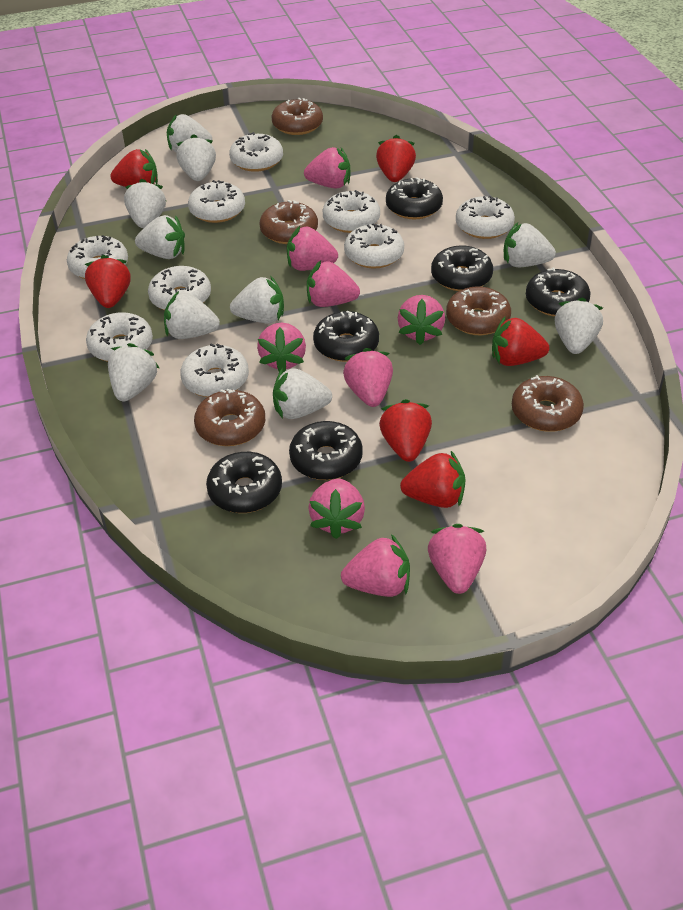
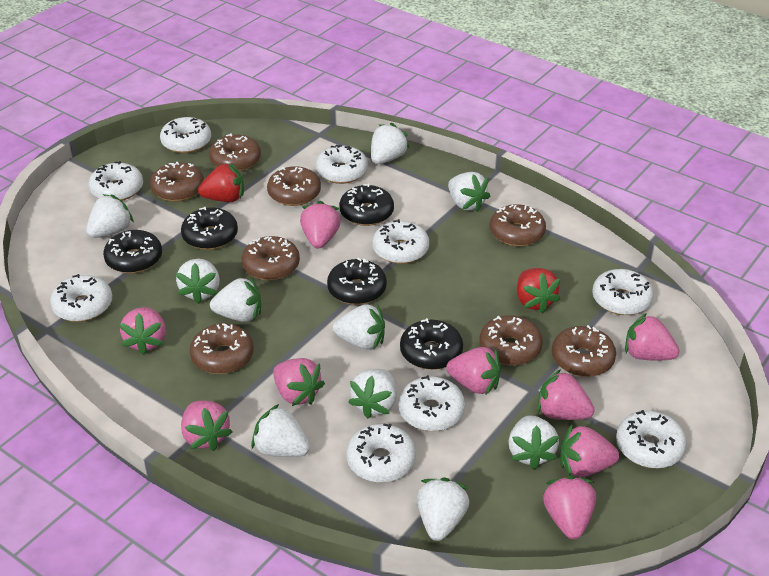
black donut: [206,452,282,513] [289,421,363,480] [313,311,379,362] [386,177,443,219] [431,246,493,291] [526,267,590,316] = 6 -> [103,230,162,274] [181,207,238,250] [327,257,387,305] [339,184,394,226] [400,318,463,370] = 5
brown donut: [194,389,265,446] [259,200,318,244] [271,98,323,135] [446,286,511,335] [512,375,584,432] = 5 -> [150,162,204,202] [190,323,254,374] [209,133,261,171] [241,236,300,280] [267,166,321,206] [479,315,543,365] [490,204,546,246] [552,325,616,377] = 8
red strawberry: [85,255,131,308] [110,149,158,187] [376,135,416,182] [379,399,432,462] [400,451,465,508] [492,316,549,366] = 6 -> [198,163,244,202] [517,268,560,313] = 2

